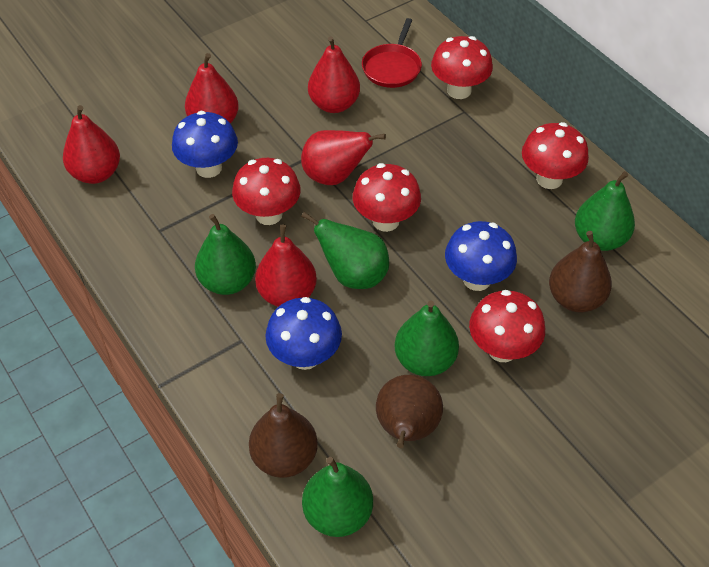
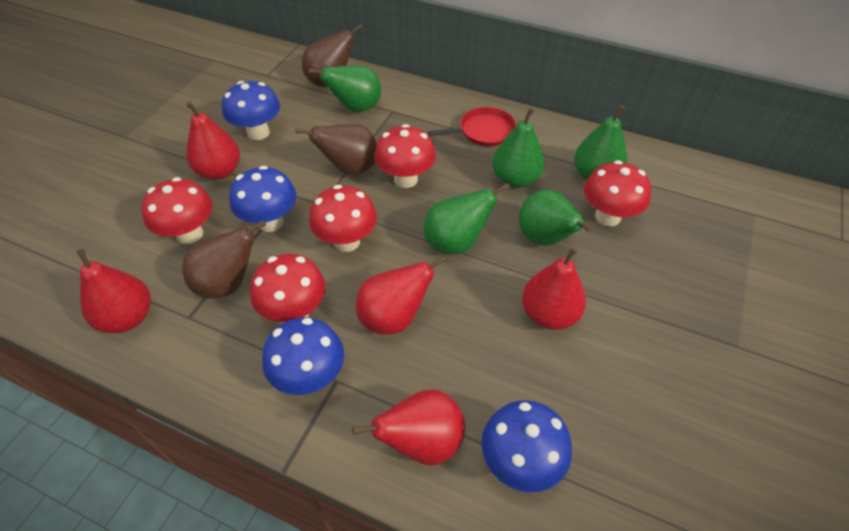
blue mushroom: [172,111,238,178] [266,297,342,370] [445,221,517,291] = 3 -> [222,81,280,140] [229,166,296,232] [262,317,344,395] [481,400,572,493] = 4

